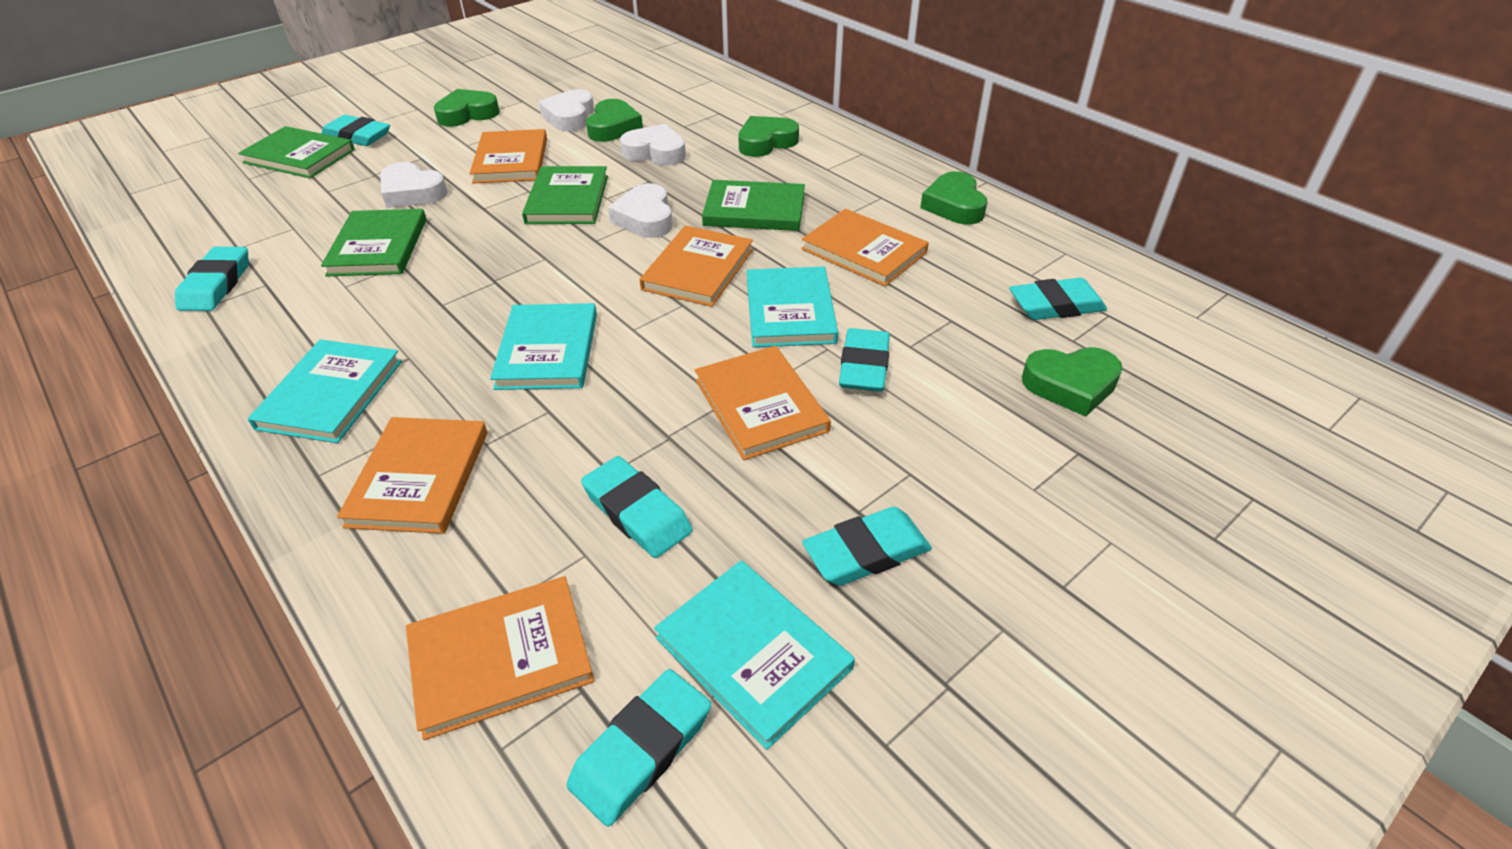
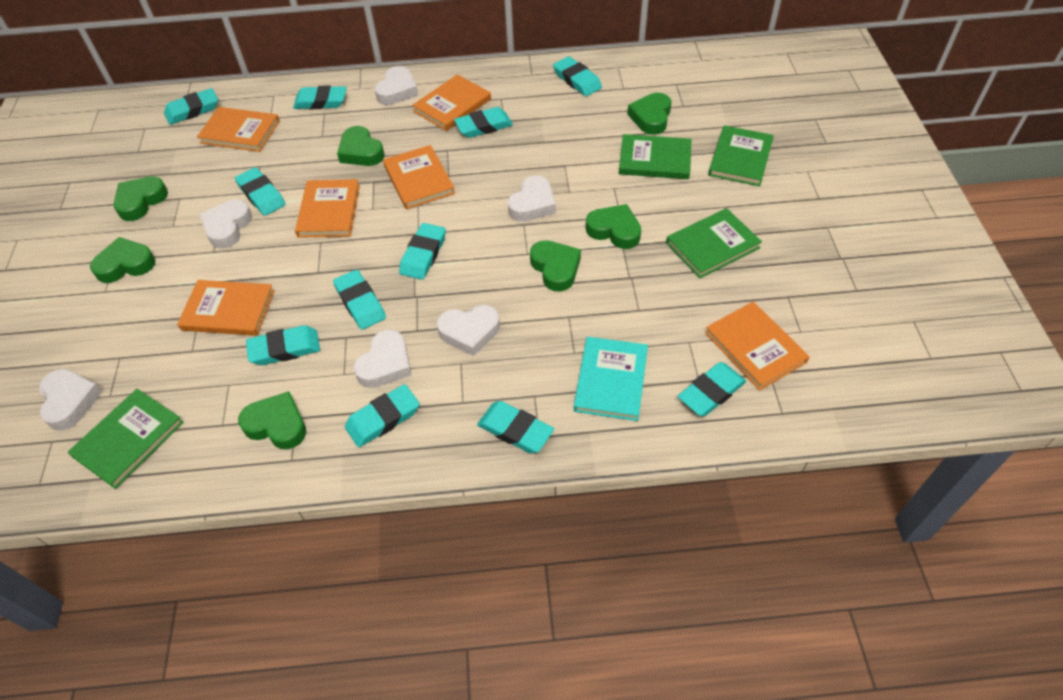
green heart: [434,89,500,127] [586,99,643,142] [738,116,799,157] [920,171,987,225] [1022,347,1123,417] = 5 -> [90,237,156,283] [113,176,168,221] [238,391,306,449] [337,126,384,166] [530,240,581,292] [586,204,641,249] [627,93,671,135] = 7
turquoise book: [248,339,402,443] [490,303,597,390] [654,561,855,750] [747,267,838,347] = 4 -> [574,337,648,421] = 1
turquoise eraser: [175,247,249,311] [321,115,390,146] [567,669,711,827] [581,456,693,558] [802,507,932,586] [839,328,890,392] [1009,278,1107,320] = 7 -> [164,88,218,125] [235,167,286,216] [246,325,320,365] [293,85,347,109] [333,270,386,330] [345,384,420,447] [399,223,446,280] [454,107,513,138] [477,401,554,453] [553,56,602,96] [678,362,746,416] = 11
white heart: [380,162,448,208] [539,89,594,131] [608,183,673,238] [620,124,686,166] = 4 -> [39,369,102,431] [199,200,252,248] [354,329,412,388] [374,66,418,105] [437,305,500,356] [508,175,556,222] = 6

